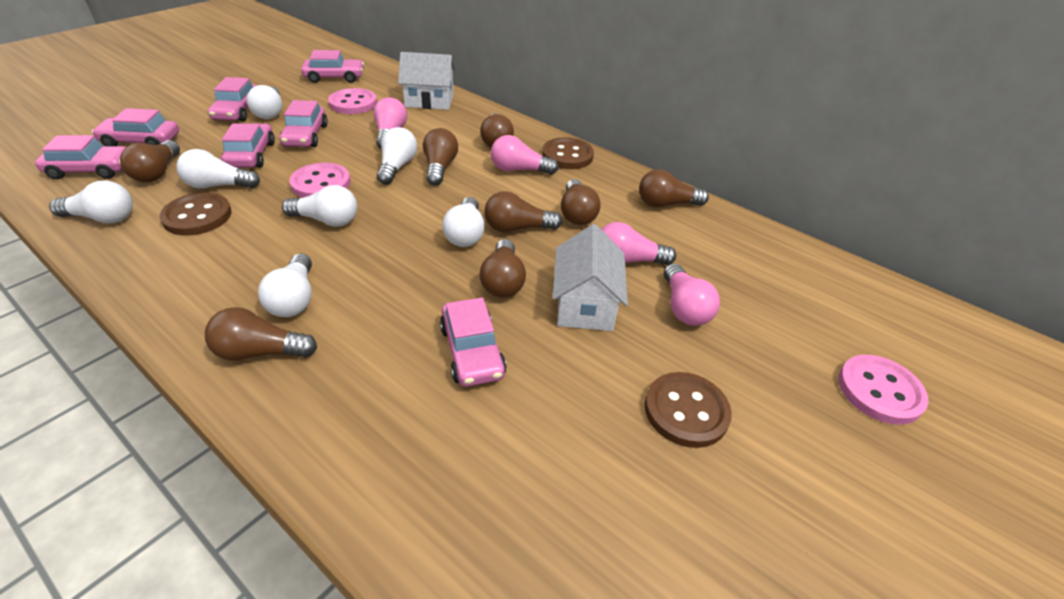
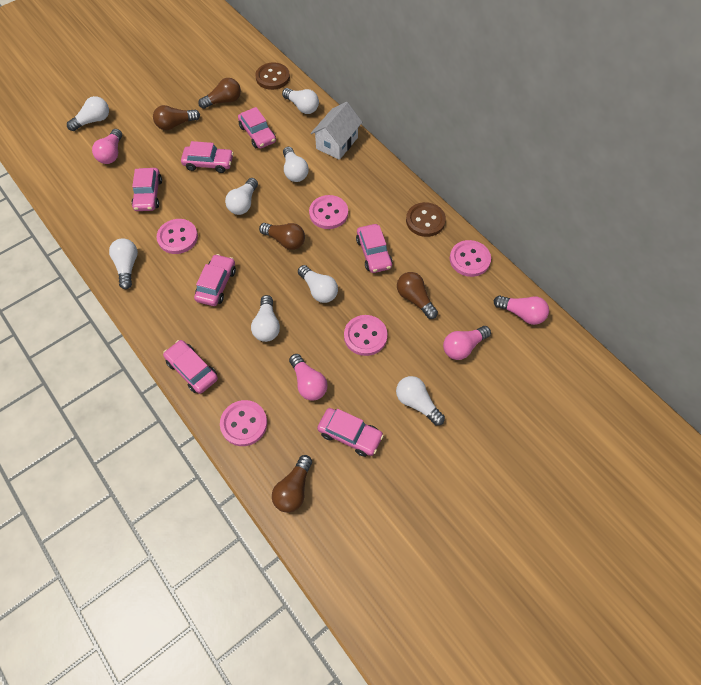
brown button: [159,192,232,236] [542,137,594,169] [645,372,732,448] = 3 -> [255,62,290,90] [406,202,446,237] = 2
brown light bulb: [120,140,180,182] [205,307,317,361] [423,128,458,186] [480,113,514,148] [480,239,526,298] [484,191,562,232] [561,179,601,225] [639,169,709,208] = 8 -> [153,105,200,130] [198,78,241,109] [259,223,305,250] [272,455,312,513] [397,272,438,319] = 5
pink button: [289,163,351,198] [328,88,377,114] [838,355,928,425] = 3 -> [157,219,198,254] [220,400,267,446] [309,195,348,229] [344,315,388,356] [450,240,491,277] = 5
white house: [398,52,456,110] [553,224,628,331] = 2 -> [311,102,362,160] = 1
white light bulb: [49,181,133,223] [176,149,260,189] [246,85,282,119] [258,253,312,317] [282,185,357,227] [377,127,417,185] [442,197,485,247] = 7 -> [67,96,109,131] [109,238,138,289] [225,178,258,215] [251,295,280,342] [282,88,319,114] [283,147,309,182] [298,265,338,303] [396,376,445,425] = 8

